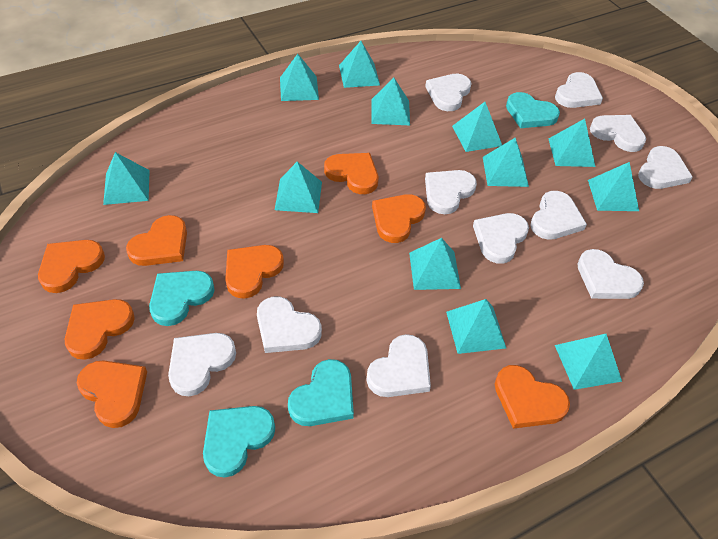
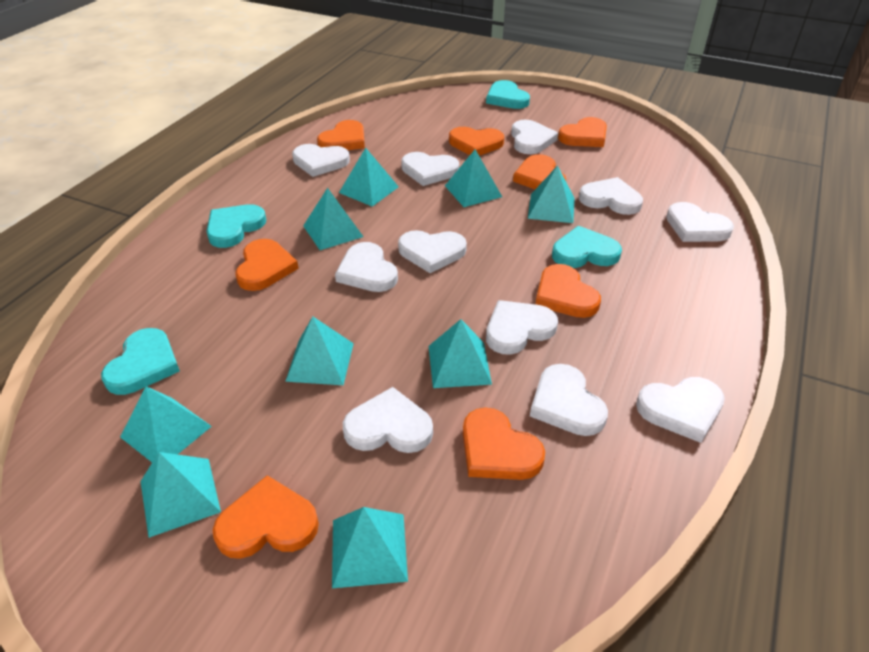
turquoise pyramid: [103,152,150,205] [275,162,322,213] [280,54,319,101] [339,41,380,88] [371,78,410,125] [409,238,461,290] [446,299,506,354] [452,102,502,152] [483,138,529,187] [549,119,596,167] [555,334,622,390] [588,162,639,211] = 12 -> [120,386,212,462] [140,452,221,538] [285,316,354,385] [303,188,364,250] [332,507,408,588] [339,148,399,207] [428,319,492,388] [445,149,502,207] [528,165,575,223] = 9

